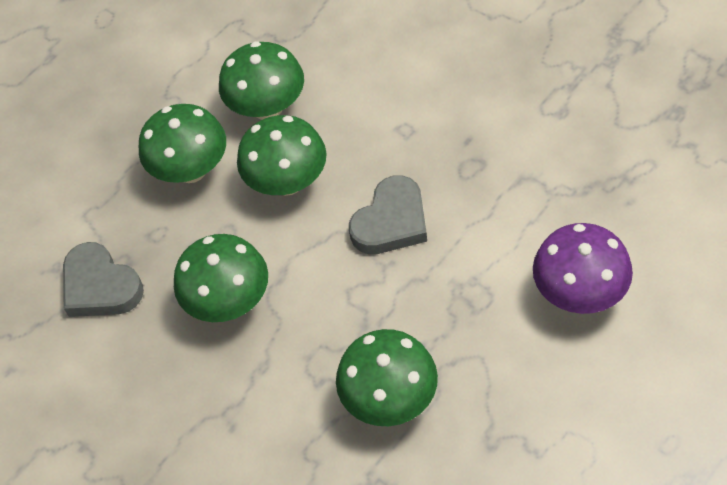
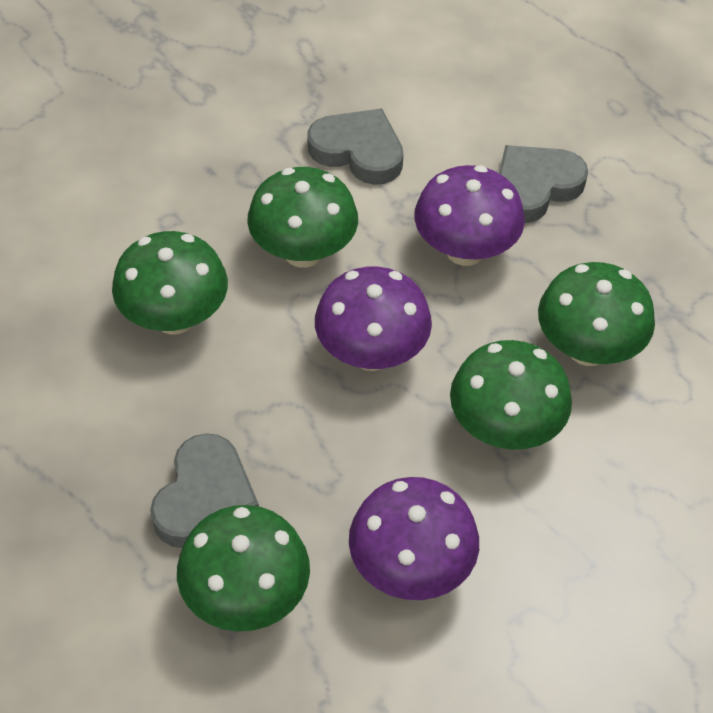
grey heart: [63,242,144,317] [349,175,427,254] = 2 -> [150,433,259,548] [307,108,404,185] [499,145,588,223] = 3
purple mushroom: [533,223,633,314] = 1 -> [315,266,432,371] [349,477,479,600] [414,165,525,266] = 3

